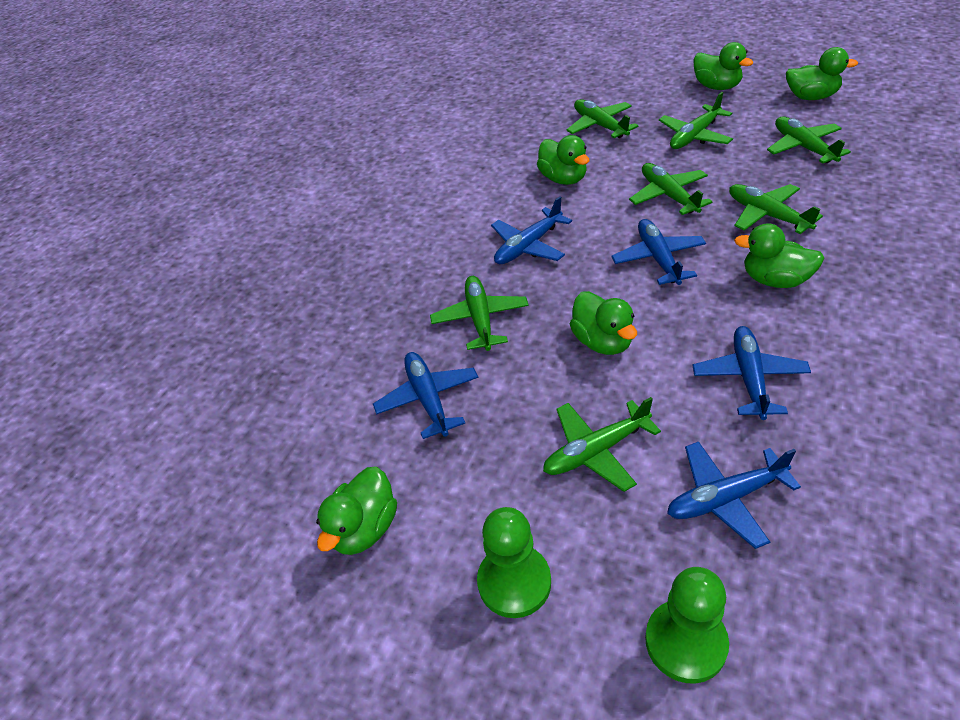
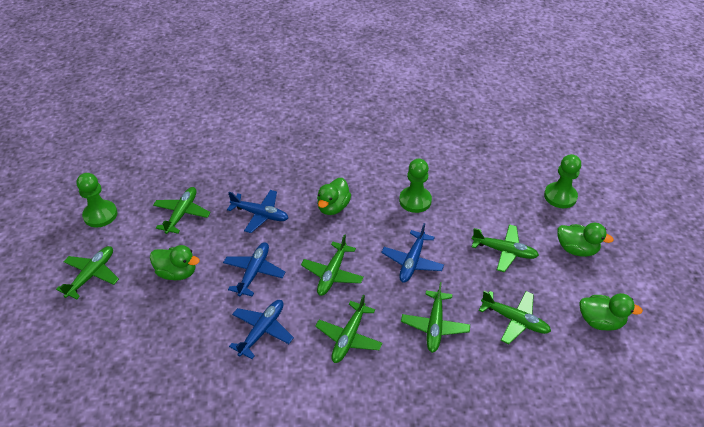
blue plane: [373,352,478,439] [491,196,572,264] [611,219,706,285] [667,442,801,549] [692,326,811,420] = 5 -> [223,242,285,297] [227,190,288,233] [229,300,294,359] [381,223,444,283] = 4
green duck: [316,466,397,555] [537,135,589,185] [570,291,637,355] [693,42,753,90] [734,223,824,288] [786,47,858,100] = 6 -> [150,245,200,280] [317,178,351,215] [557,223,614,257] [580,293,643,331] = 4
green pawn: [477,507,551,618] [645,567,729,684] = 2 -> [77,173,117,227] [399,159,432,213] [544,154,581,208] = 3

